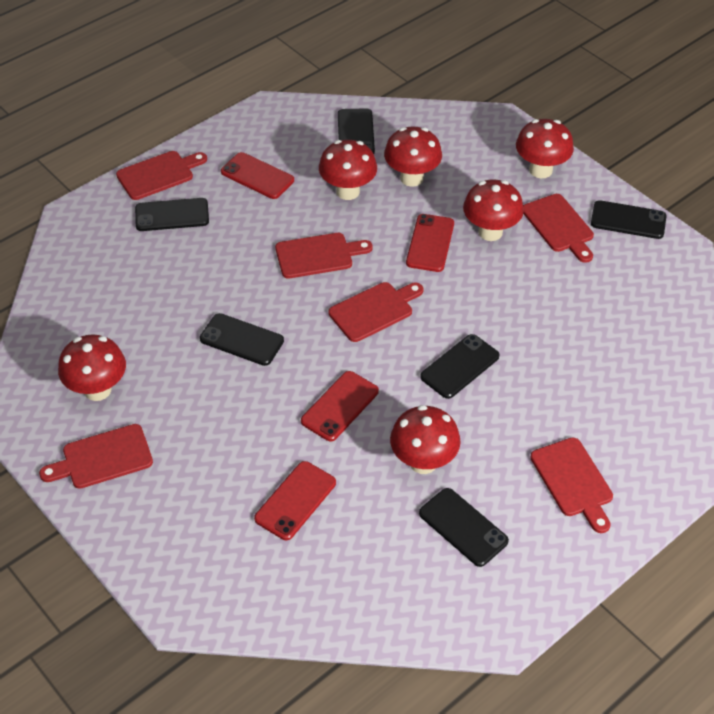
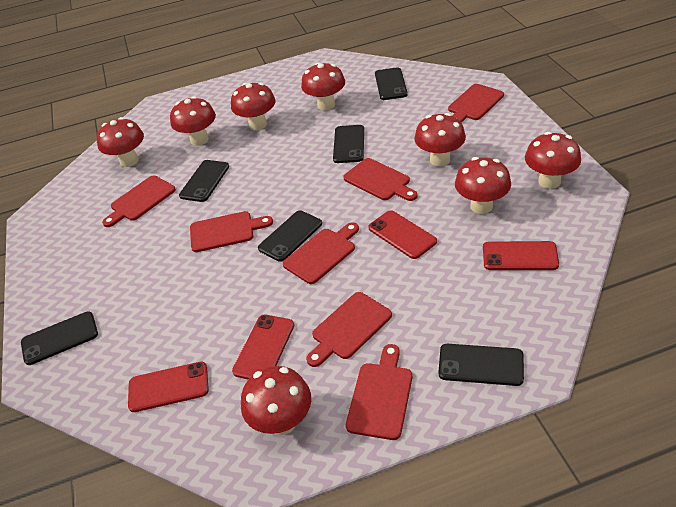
red cutting board: [39,424,153,489] [116,151,207,200] [275,233,373,279] [328,282,423,342] [523,194,594,263] [530,437,613,533] = 6 -> [102,176,176,227] [190,211,273,252] [283,222,359,284] [306,292,392,367] [343,158,418,201] [346,344,412,440] [448,84,504,123] = 7
red mushroom: [58,335,126,401] [319,140,377,200] [384,127,442,187] [390,405,461,474] [463,180,524,241] [516,119,574,178] = 6 -> [96,117,144,167] [170,96,216,146] [231,83,276,130] [241,366,311,435] [301,62,345,110] [414,113,466,166] [455,157,511,214] [525,132,581,189] = 8

